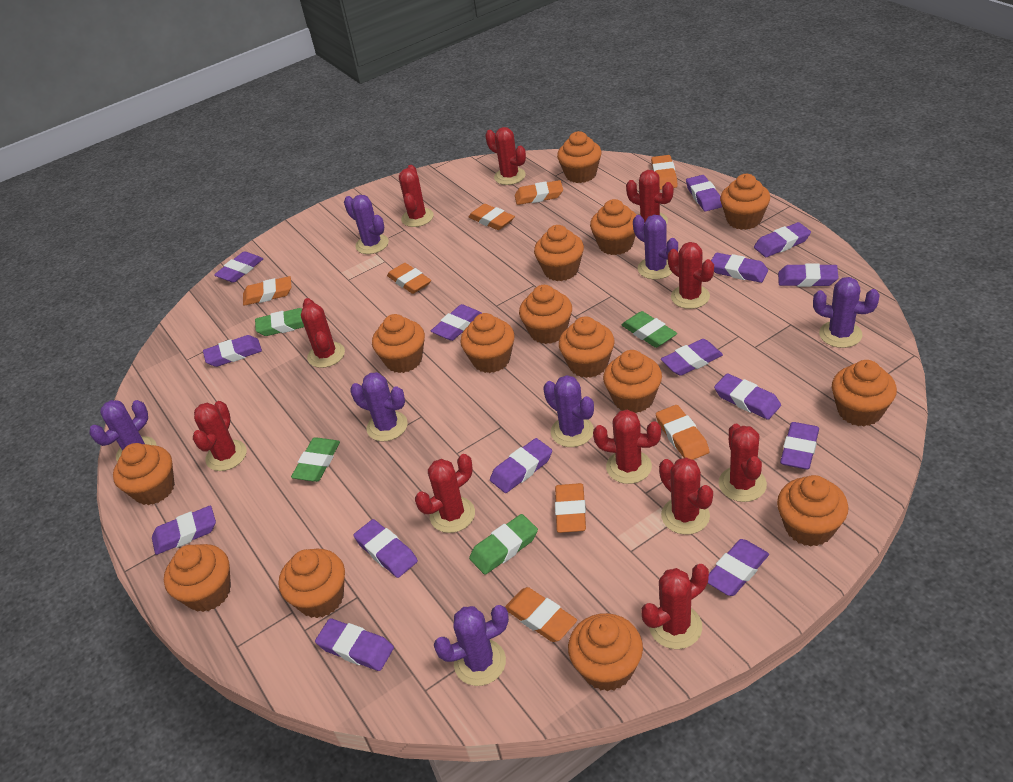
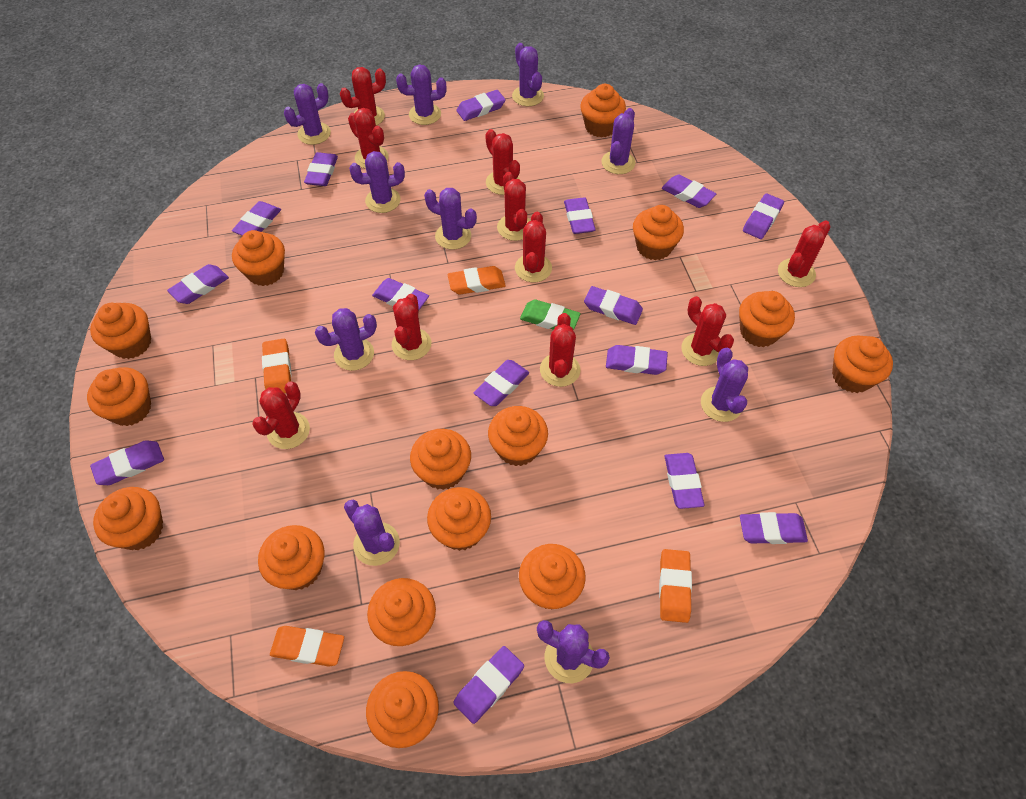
green eraser: [255,308,304,336] [291,437,340,482] [469,514,538,575] [622,311,677,348] = 4 -> [520,299,581,330] = 1
orange eraser: [243,276,291,306] [387,263,431,294] [469,204,515,230] [505,587,577,642] [515,180,563,205] [555,483,586,533] [651,155,678,190] [656,405,710,460] = 8 -> [262,339,292,393] [270,626,344,667] [447,266,506,294] [659,549,692,623] = 4
purple cactus: [89,400,157,462] [344,195,389,254] [350,372,408,441] [434,605,509,686] [543,375,594,447] [633,215,678,279] [813,277,880,348] = 7 -> [284,83,331,145] [315,308,377,371] [344,500,400,566] [349,151,405,213] [396,64,446,125] [424,188,477,250] [512,43,544,106] [537,620,610,683] [601,108,635,174] [701,348,748,422] = 10
red cactus: [193,401,247,471] [301,298,345,368] [399,165,434,227] [415,454,475,533] [485,127,526,185] [593,410,661,484] [626,170,673,224] [642,564,709,649] [659,457,713,535] [668,242,714,309] [719,424,767,502] = 11 -> [252,381,310,449] [340,67,386,126] [348,108,389,169] [392,294,431,360] [485,129,520,195] [497,172,531,241] [515,212,552,282] [540,313,581,387] [681,296,734,366] [778,221,831,287] = 10

